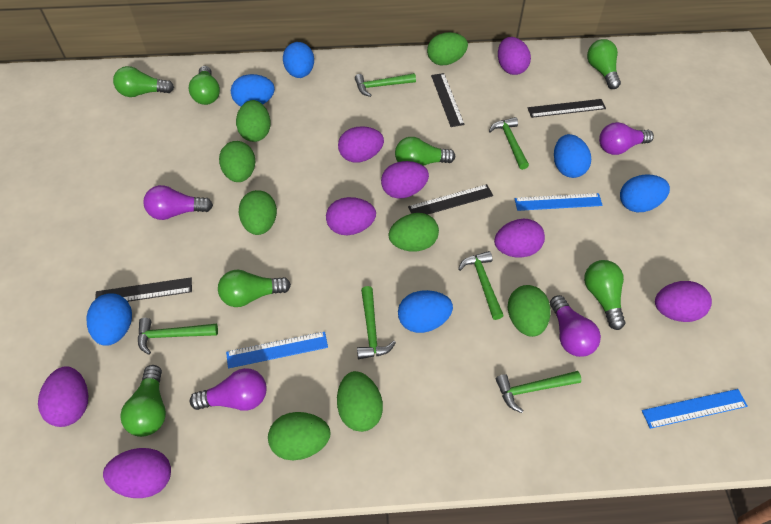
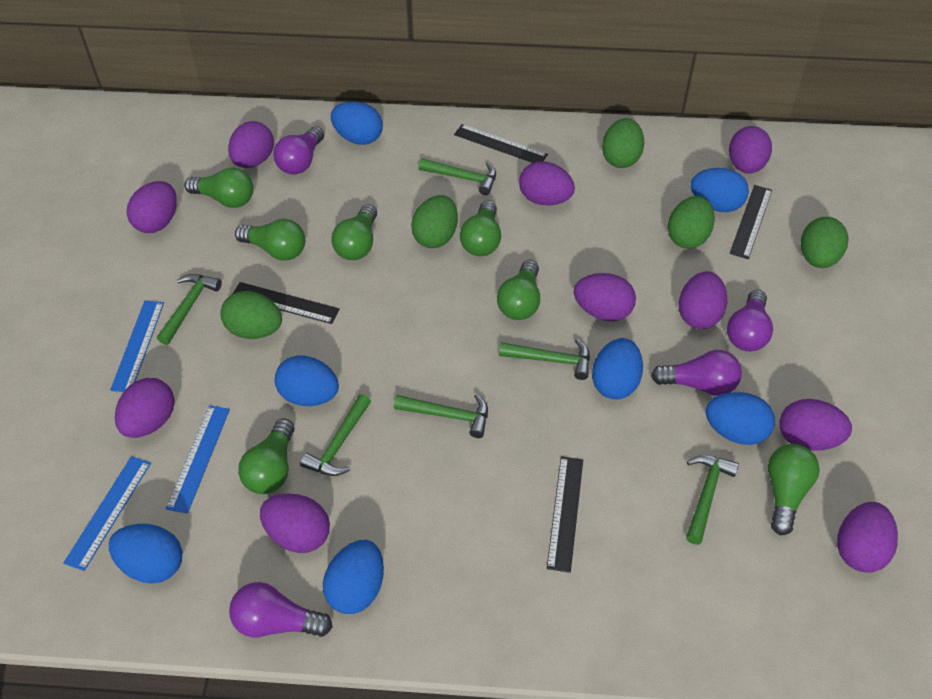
blue egg: [86,293,132,346] [231,74,275,107] [283,42,314,78] [398,290,453,333] [554,134,591,178] [620,174,670,212] = 6 -> [109,524,182,584] [275,355,339,406] [323,540,384,614] [331,102,383,145] [592,338,643,399] [691,168,749,212] [705,392,775,445] = 7
green egg: [219,141,255,182] [236,100,271,142] [239,190,277,235] [268,412,330,460] [337,371,383,432] [388,213,439,252] [427,32,468,65] [508,285,551,337] = 8 -> [221,291,282,339] [411,195,458,248] [602,118,644,168] [668,196,715,249] [801,217,848,268] = 5
purple egg: [38,366,88,427] [103,448,171,498] [326,197,376,235] [338,126,384,163] [381,161,429,199] [494,219,545,258] [498,37,531,75] [655,281,712,322] = 8 -> [115,378,175,438] [127,181,177,233] [228,121,274,168] [260,494,330,553] [519,161,575,205] [574,273,636,321] [679,271,727,329] [729,126,772,174] [780,399,852,451] [837,502,898,573] = 10

